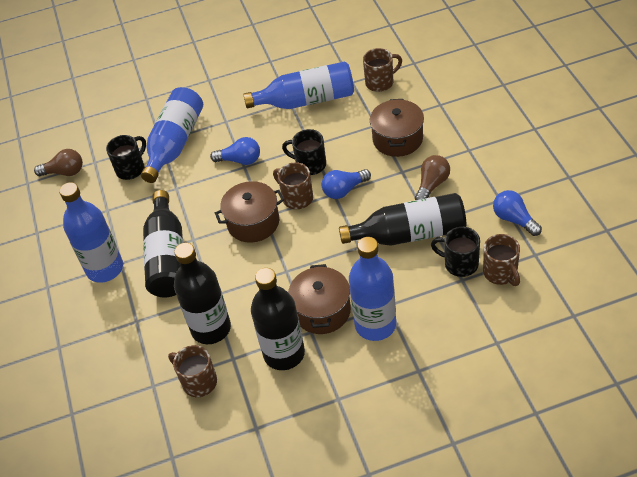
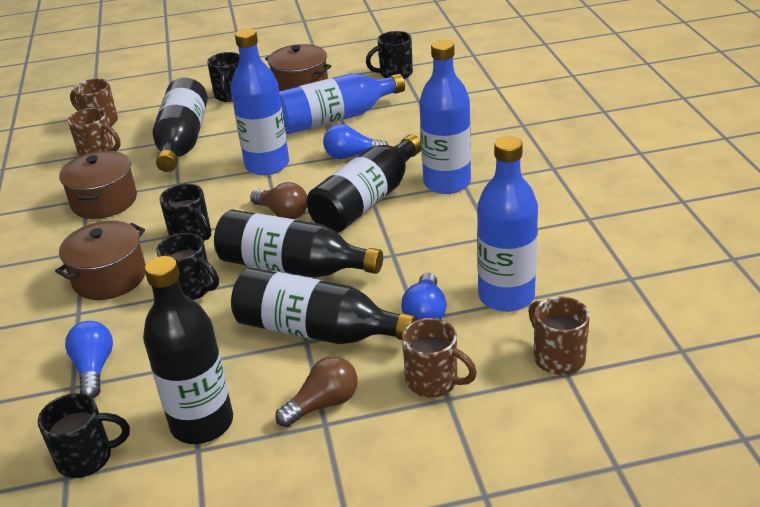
black bottle: [143,190,183,298] [174,243,231,344] [251,268,305,370] [339,193,466,246] = 4 -> [143,256,233,444] [153,78,208,172] [214,209,383,278] [231,267,417,344] [307,134,421,233] = 5
black mug: [106,135,146,180] [282,129,326,175] [431,227,480,277] = 3 -> [38,393,130,478] [156,233,219,300] [160,184,211,241] [207,52,240,102] [366,31,413,79] = 5

